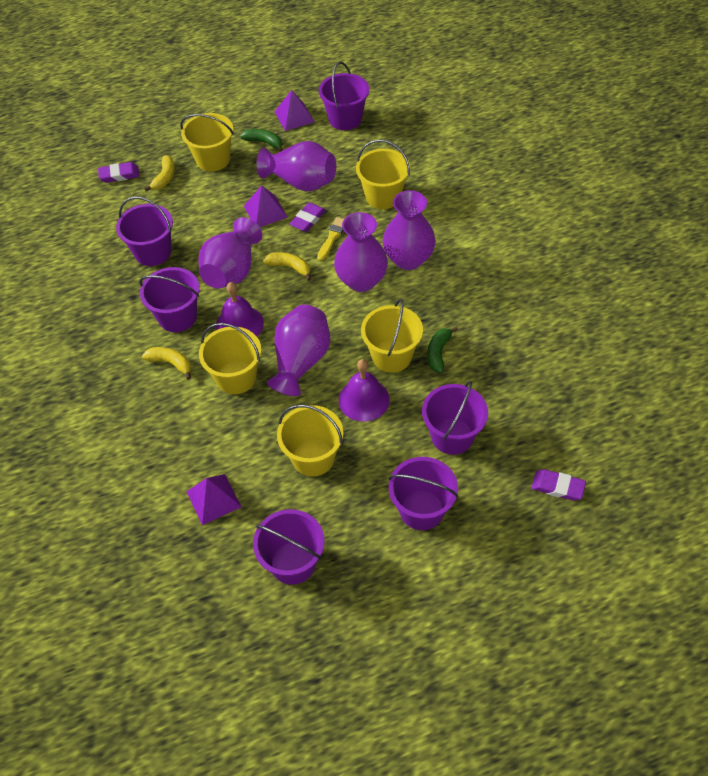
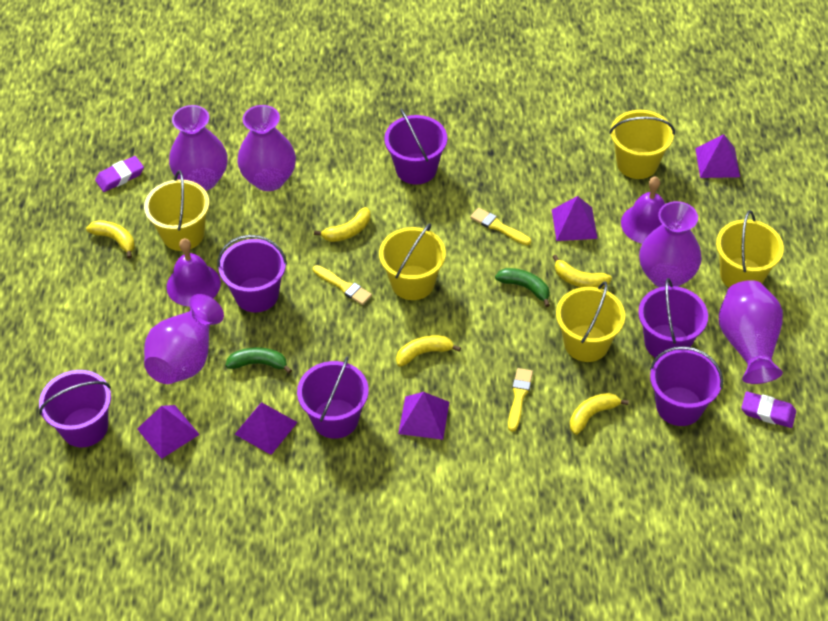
purple eraser: [98,162,139,183] [290,202,326,232] [531,469,586,501] = 3 -> [95,156,144,192] [741,391,796,428] = 2
purple pyramid: [187,474,241,525] [244,185,288,227] [275,90,315,131] = 3 -> [137,405,200,459] [235,402,298,455] [398,392,449,440] [552,196,598,241] [695,134,740,178] = 5
yellow banana: [142,347,191,380] [144,155,175,191] [263,252,311,281] = 3 -> [86,220,135,259] [314,207,370,242] [396,335,461,367] [553,255,612,288] [570,393,629,435] = 5
yellow brush: [317,217,344,261] = 1 -> [313,265,372,305] [470,208,531,245] [508,368,533,431] = 3

